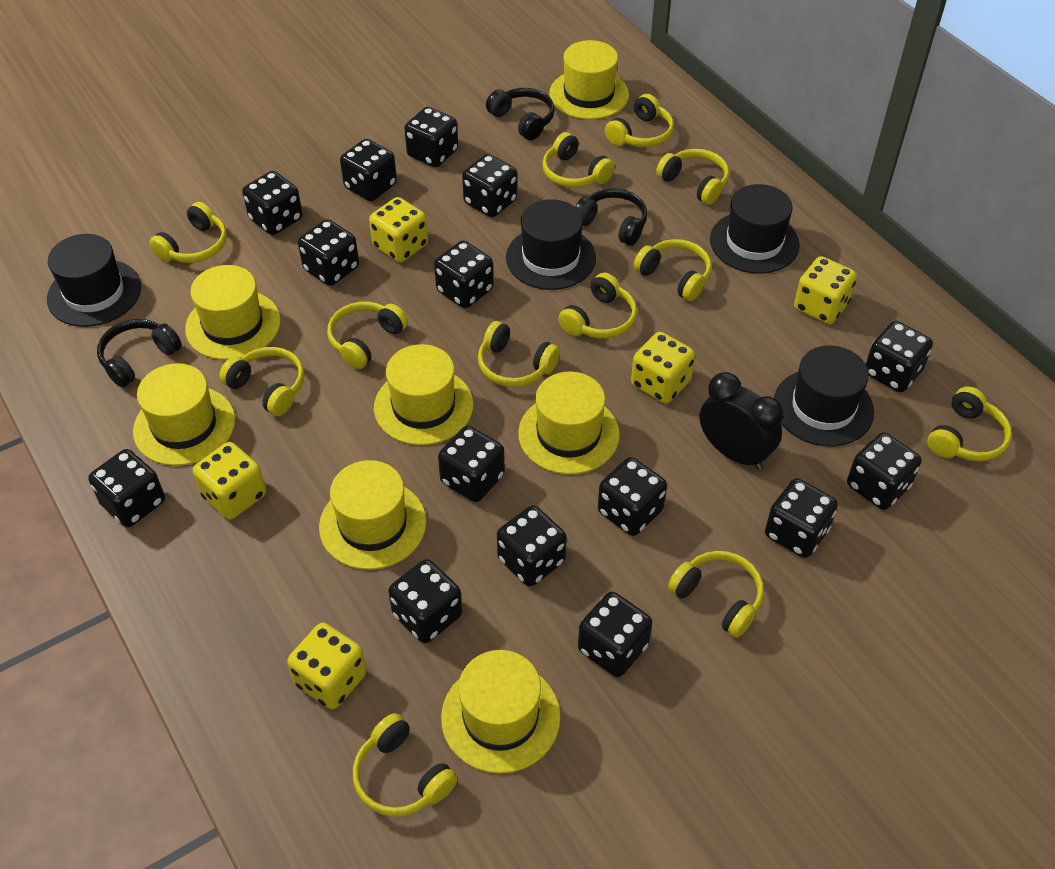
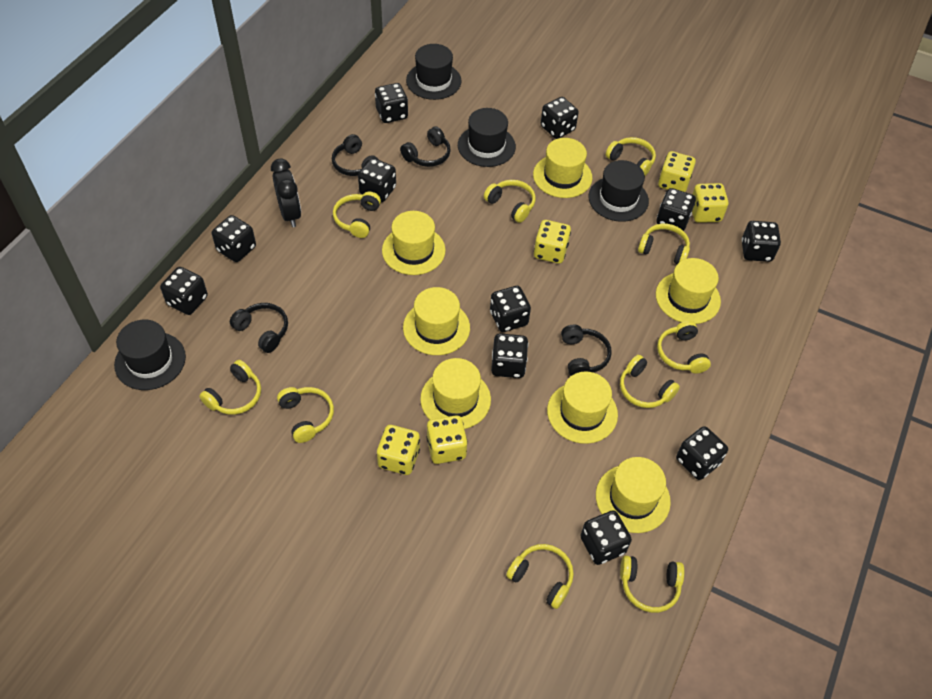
black dice: [88,449,165,527] [242,171,303,235] [298,219,359,286] [340,139,397,201] [388,559,462,643] [404,107,458,167] [434,241,494,308] [438,426,505,502] [462,154,517,217] [497,505,567,587] [578,592,652,677] [598,457,667,536] [765,478,838,558] [847,432,922,510] [866,321,933,392] = 15 -> [160,267,208,315] [212,215,256,262] [358,158,396,202] [375,83,408,123] [490,286,531,332] [491,333,528,378] [541,97,579,139] [580,510,632,565] [657,188,696,231] [676,426,728,480] [742,221,781,262] = 11
black headphones: [97,319,182,388] [486,88,555,140] [575,188,648,246] = 3 -> [230,303,288,353] [332,134,379,176] [400,126,451,167] [561,325,612,376] = 4
yellow headphones: [149,202,227,263] [219,347,304,416] [327,302,408,369] [353,713,458,817] [478,321,560,387] [542,132,615,188] [558,273,637,339] [605,94,674,147] [633,239,712,301] [656,149,729,205] [668,551,764,638] [927,386,1012,461] = 12 -> [199,360,261,415] [277,387,334,443] [333,191,381,238] [484,180,536,223] [506,544,574,609] [606,137,656,176] [620,355,680,408] [620,556,685,613] [638,224,690,264] [657,321,711,373] = 10

